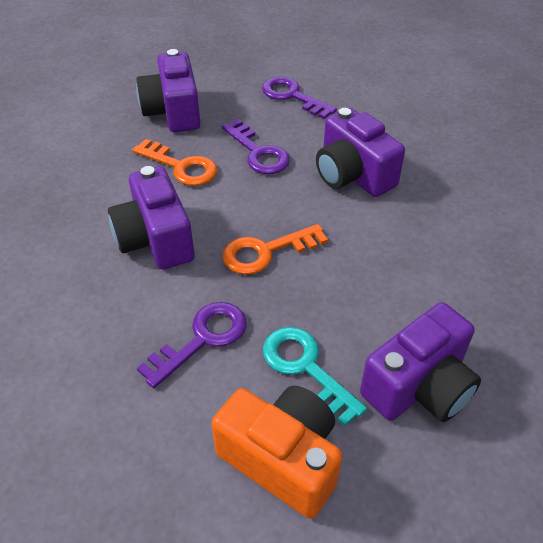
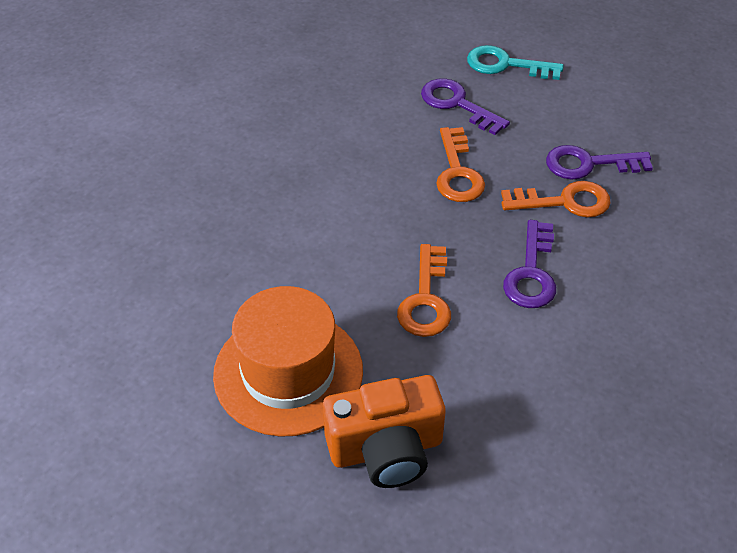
orange hat: none = 0 -> [213,286,363,437] = 1
orange key: [132,139,217,186] [222,224,328,275] = 2 -> [397,244,451,337] [436,127,485,202] [501,181,611,217] = 3
purple camera: [108,166,195,270] [136,49,200,132] [316,108,405,197] [360,302,481,422] = 4 -> none = 0

